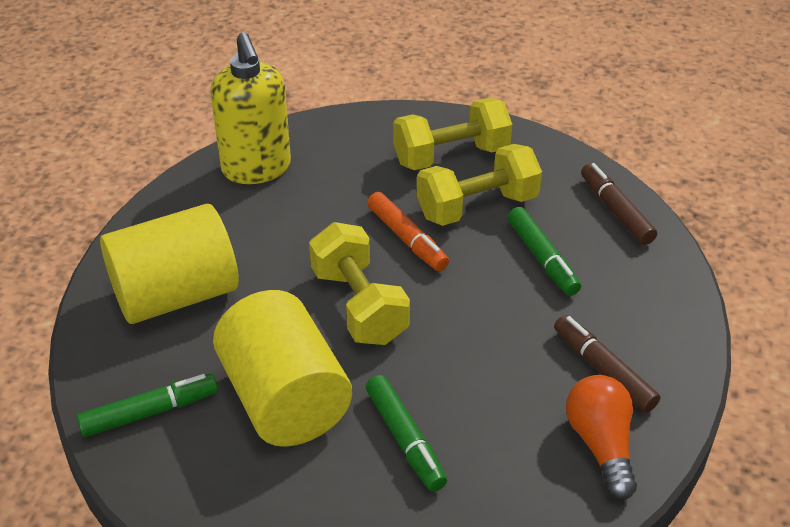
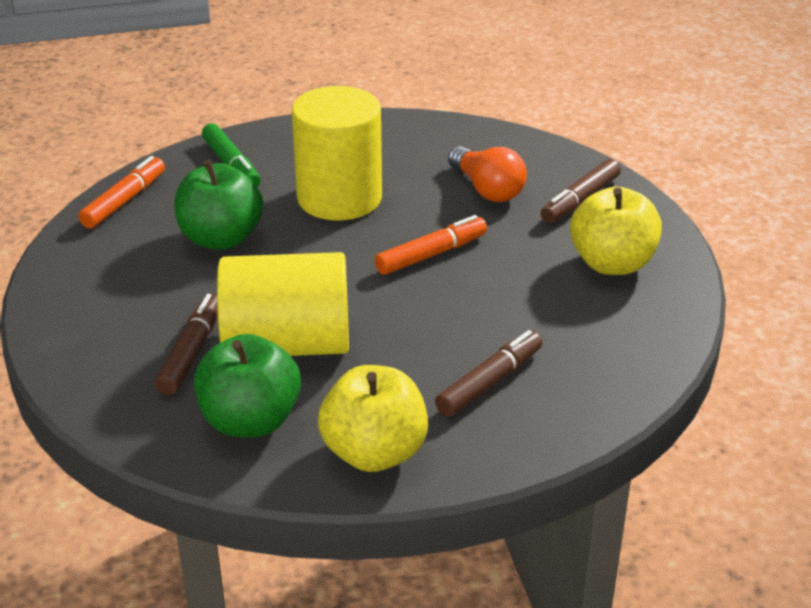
brown marker: [554,315,661,413] [581,163,657,245] = 2 -> [155,294,218,395] [435,330,542,417] [541,159,621,223] = 3
green apple: none = 0 -> [174,160,263,250] [194,334,301,437] = 2
green marker: [77,374,218,437] [366,375,447,492] [508,207,581,296] = 3 -> [202,123,261,187] = 1
orange marker: [367,192,449,271] = 1 -> [78,156,165,229] [375,215,487,275] = 2
yellow apple: none = 0 -> [318,365,428,472] [570,186,662,275] = 2
yellow dumbbell: [309,222,410,345] [393,98,512,170] [417,144,542,226] = 3 -> none = 0
yellow soap dispenser: [210,32,291,184] = 1 -> none = 0

